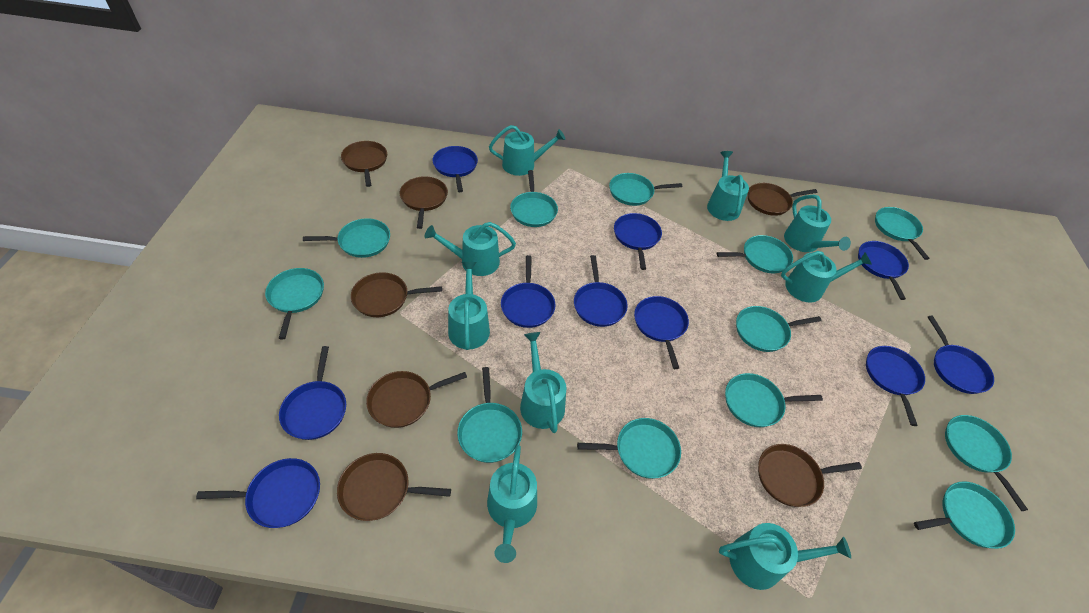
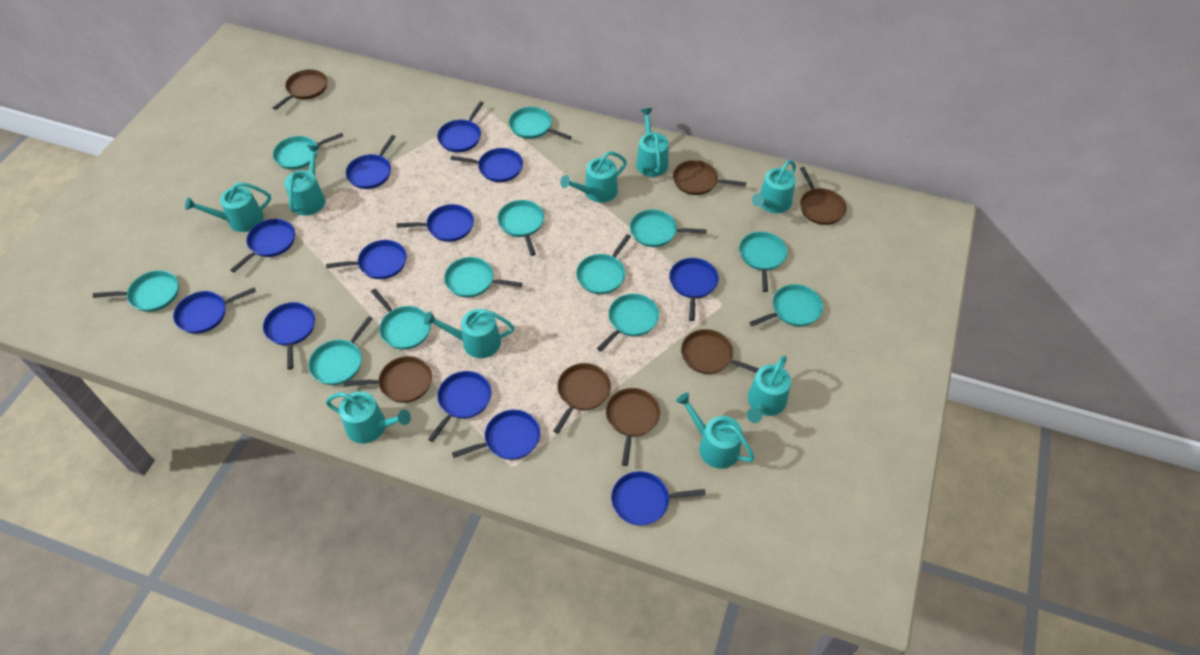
blue pan: [196,458,320,528] [279,346,346,440] [433,146,478,192] [501,255,556,328] [574,255,628,327] [614,213,662,270] [634,296,689,369] [858,241,909,300] [866,346,925,426] [928,315,994,394] = 10 -> [173,288,256,334] [230,219,295,273] [263,302,315,370] [326,240,407,279] [346,135,396,189] [396,204,474,242] [428,371,491,442] [437,101,484,152] [450,148,523,182] [452,410,540,460] [611,471,706,526] [669,258,719,321] = 12

